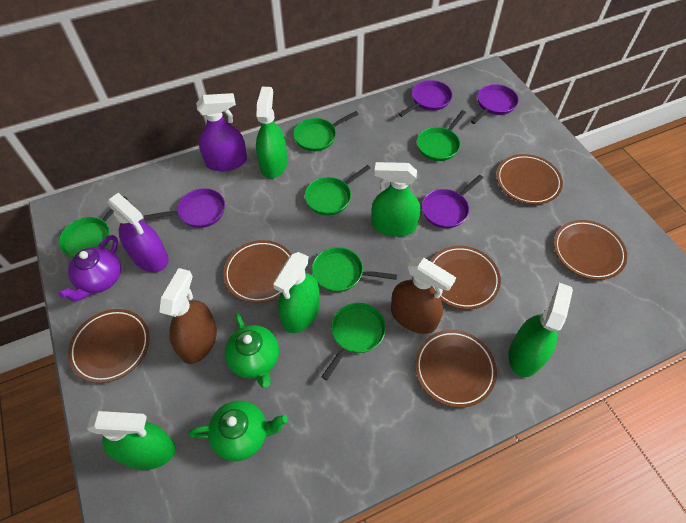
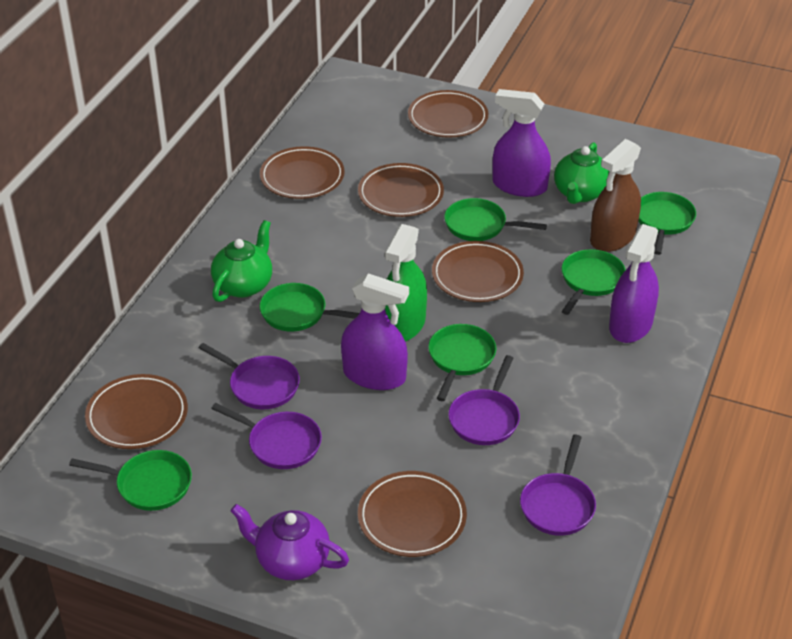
brown spray bottle: [159,268,217,364] [391,257,456,334] = 2 -> [590,139,641,252] = 1
green spray bottle: [87,411,176,470] [256,87,287,179] [273,252,320,333] [371,162,421,237] [509,282,573,377] = 5 -> [385,224,427,342] = 1
purple spray bottle: [107,193,169,272] [196,93,247,171] = 2 -> [341,273,409,390] [492,89,551,197] [609,224,659,343] = 3

